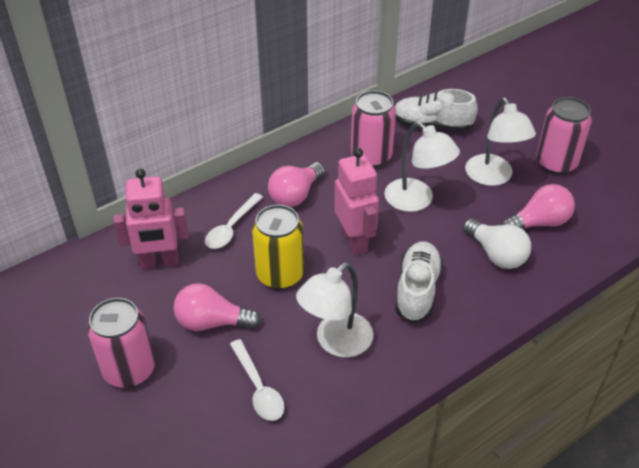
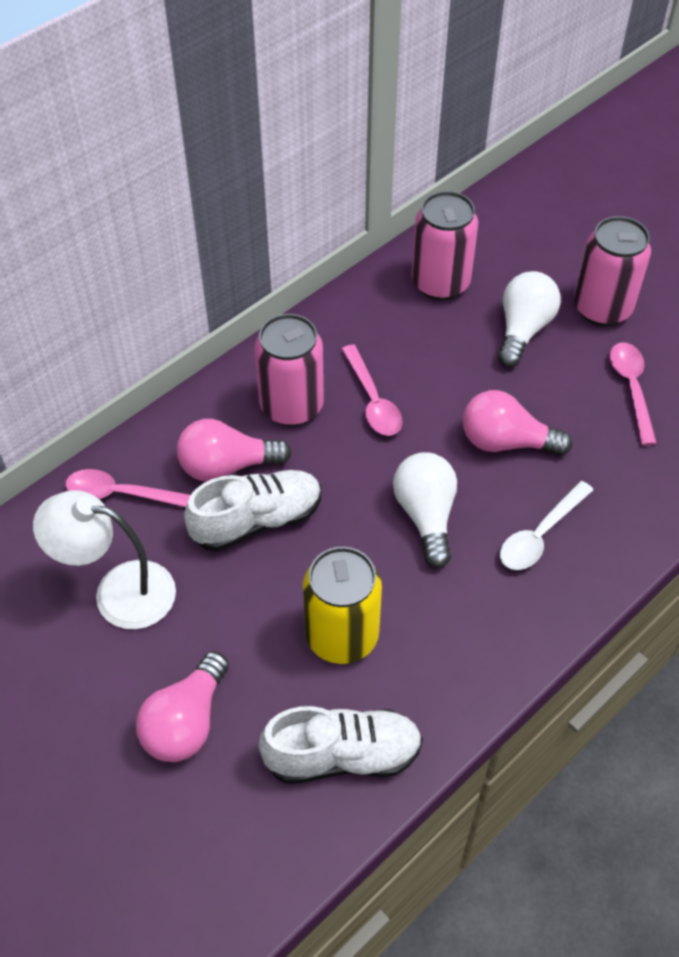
pink robot: [113,169,189,269] [334,148,379,255] = 2 -> none = 0
pink spoon: none = 0 -> [65,469,190,507] [341,344,402,436] [610,342,657,446] = 3
white lamp: [296,262,373,358] [384,122,460,212] [465,98,536,186] = 3 -> [33,490,176,629] = 1
white light bulb: [463,218,531,269] = 1 -> [393,452,457,568] [498,271,561,367] = 2
white spoon: [205,193,263,249] [230,339,285,421] = 2 -> [500,481,593,570] = 1

